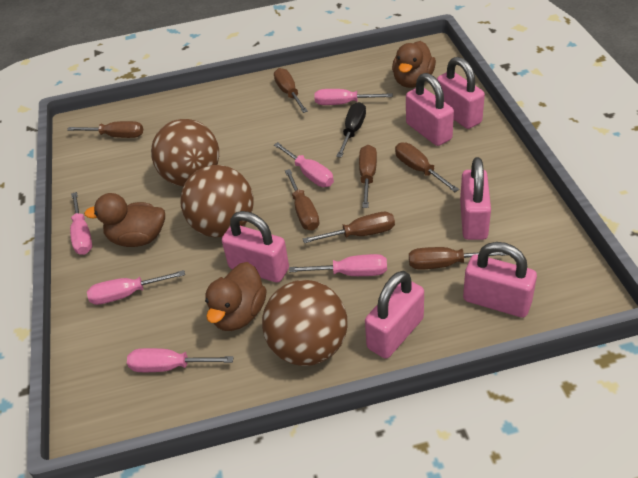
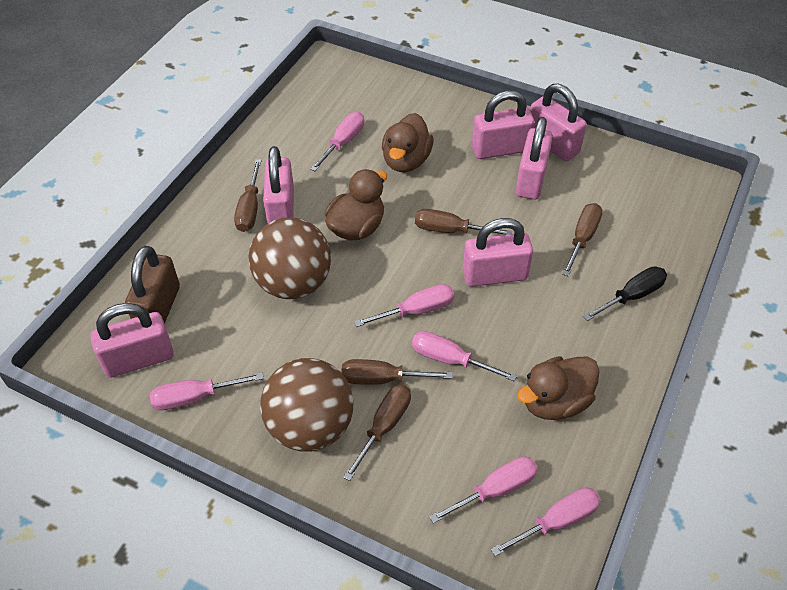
brown ball: [151,119,219,187] [180,165,254,237] [262,280,348,366] = 3 -> [248,217,331,299] [260,358,353,452] = 2
brown padlock: none = 0 -> [125,246,180,324] = 1
brown screwdriver: [67,121,143,138] [274,68,308,113] [285,169,319,231] [303,212,395,243] [359,145,377,208] [395,142,459,192] [409,247,507,269] = 7 -> [234,159,262,232] [341,359,453,385] [343,384,411,481] [415,209,512,235] [562,203,603,277] = 5

